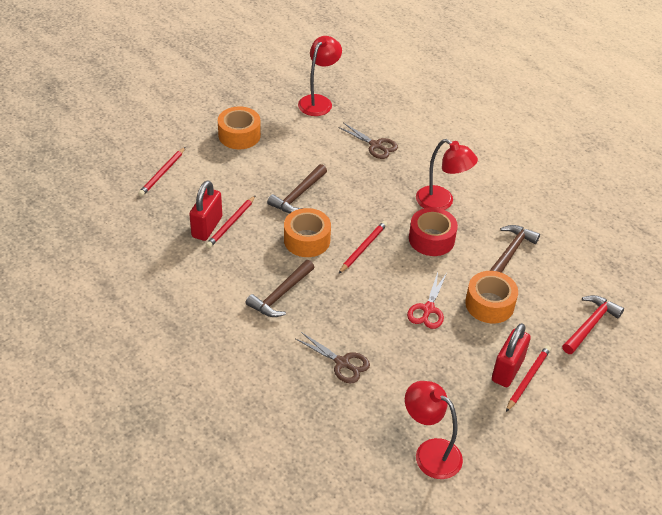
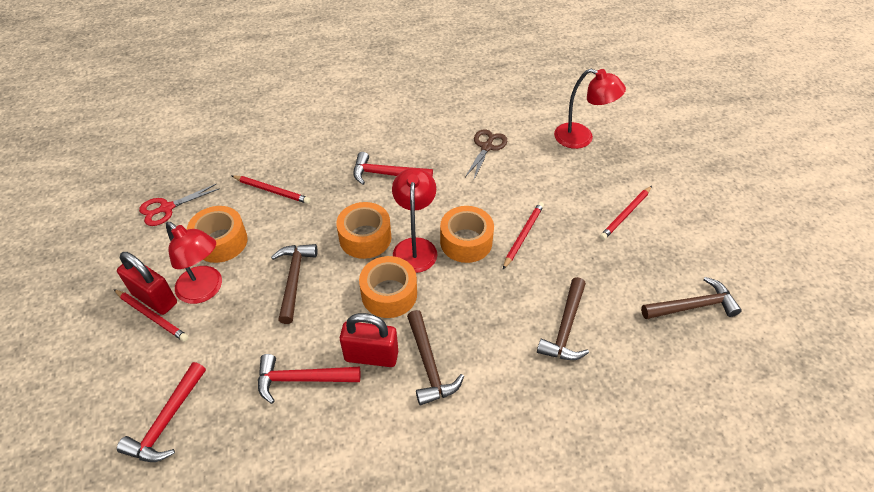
brown hammer: [246,260,314,317] [267,164,327,213] [489,225,540,273] = 3 -> [271,244,317,324] [407,310,464,406] [537,277,589,360] [641,277,742,319] = 4
brown scissors: [295,332,370,383] [338,123,398,159] = 2 -> [465,129,507,181] = 1
orange tape: [218,106,261,149] [284,208,331,257] [465,271,518,323] = 3 -> [187,206,248,263] [336,202,391,259] [359,256,417,318] [440,206,494,263] = 4
red hammer: [562,295,624,354] = 1 -> [117,362,206,462] [258,354,360,404] [353,152,433,185] = 3
red tape: [409,207,458,256] = 1 -> none = 0

